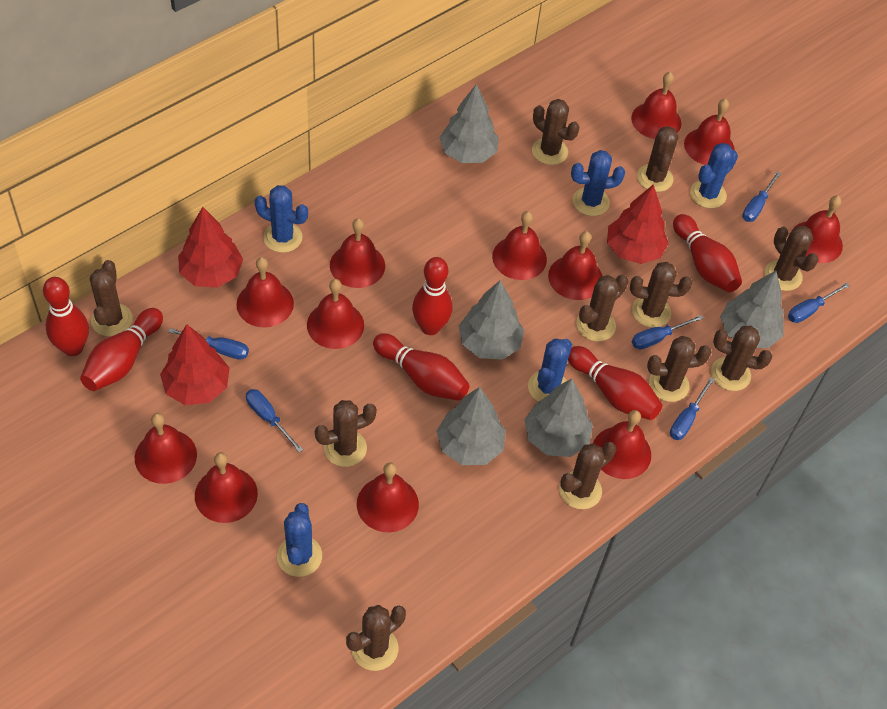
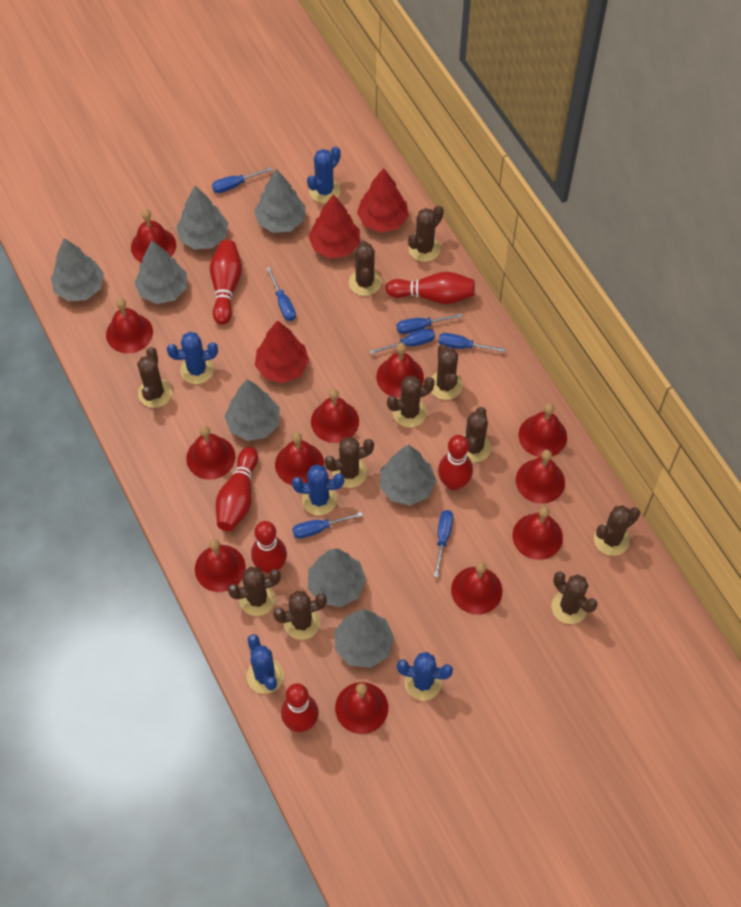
blue screwdriver: [168,328,249,360] [246,389,303,452] [632,315,703,350] [670,377,715,440] [742,171,781,222] [788,282,850,323] = 6 -> [212,167,272,193] [266,267,296,321] [292,512,363,539] [370,328,435,354] [397,313,462,334] [434,510,453,577] [438,333,505,352] = 7
grey tree: [437,387,506,465] [439,84,499,163] [459,280,524,360] [524,378,593,457] [720,271,784,348] = 5 -> [51,238,104,301] [135,241,187,304] [176,186,228,249] [224,379,280,441] [254,169,306,233] [308,548,366,607] [334,609,394,668] [379,445,436,506] = 8

